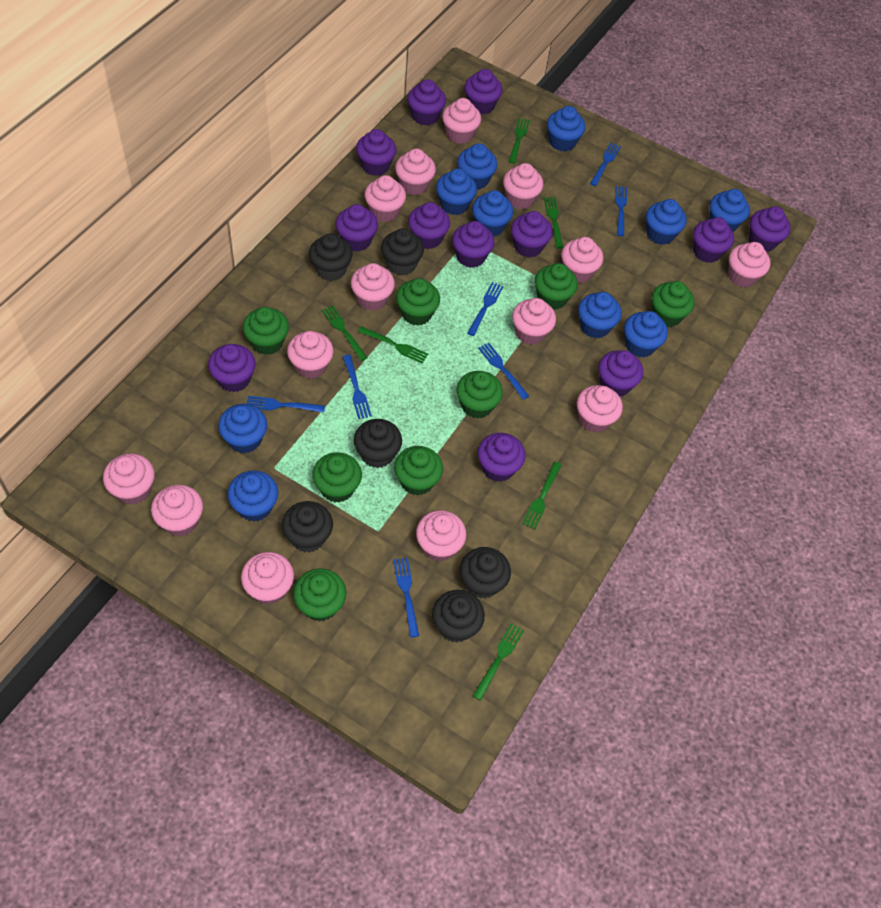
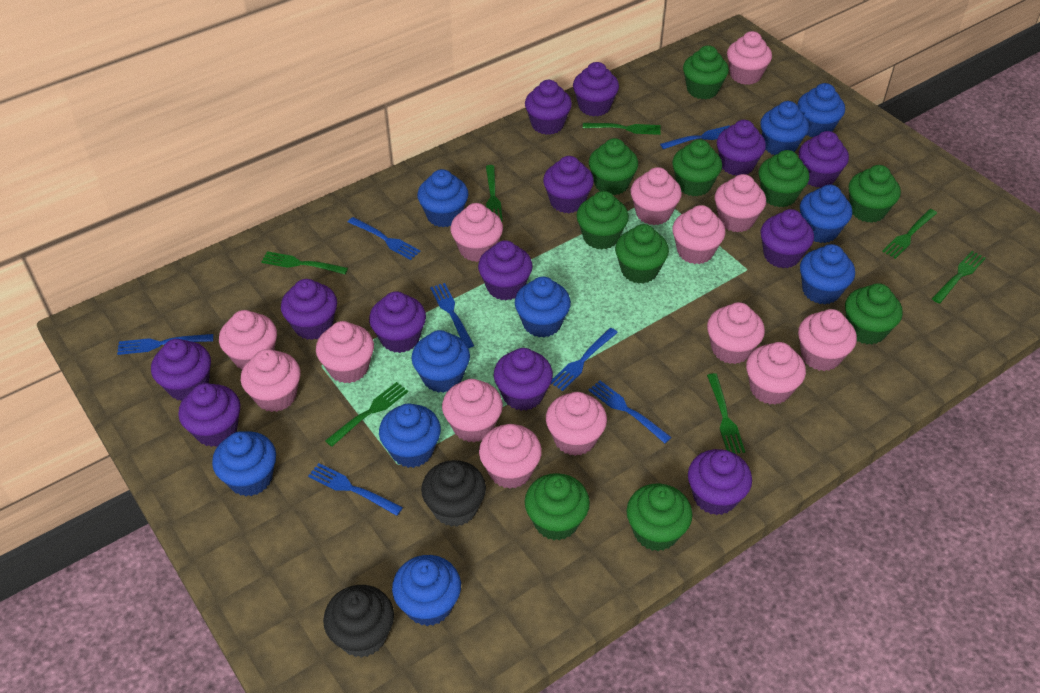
black cupcake: [282,501,333,553] [309,234,353,281] [354,419,402,468] [381,228,424,276] [432,590,485,643] [460,547,511,599] = 6 -> [323,585,394,658] [421,460,486,527] = 2
green cupcake: [243,307,289,355] [293,568,346,622] [312,452,362,503] [394,446,443,496] [396,278,440,326] [457,371,503,419] [535,263,578,310] [652,281,695,327] = 8 -> [524,473,590,541] [577,191,629,250] [589,138,638,195] [615,224,669,284] [626,483,693,551] [672,139,722,197] [683,45,729,99] [759,150,809,207] [845,283,903,344] [849,165,901,223] = 10
green fork: [322,305,368,361] [358,326,428,364] [473,623,524,701] [509,118,530,163] [522,462,561,529] [544,197,563,249] = 6 -> [261,251,348,274] [325,382,408,447] [486,165,503,222] [583,123,661,135] [707,373,745,453] [882,209,937,259] [932,251,986,303] = 7
purple cupcake: [208,344,256,392] [335,204,378,251] [356,129,397,176] [407,79,446,126] [408,202,450,249] [452,221,495,268] [464,69,502,115] [478,433,526,482] [511,211,553,258] [598,350,643,396] [693,217,734,263] [749,207,791,252] = 12 -> [151,339,211,401] [178,383,240,447] [281,279,337,340] [369,291,426,353] [478,240,533,300] [494,348,553,411] [525,80,572,135] [543,156,594,213] [573,62,619,116] [688,449,752,515] [717,120,766,176] [760,209,814,268] [799,131,849,188] = 13

